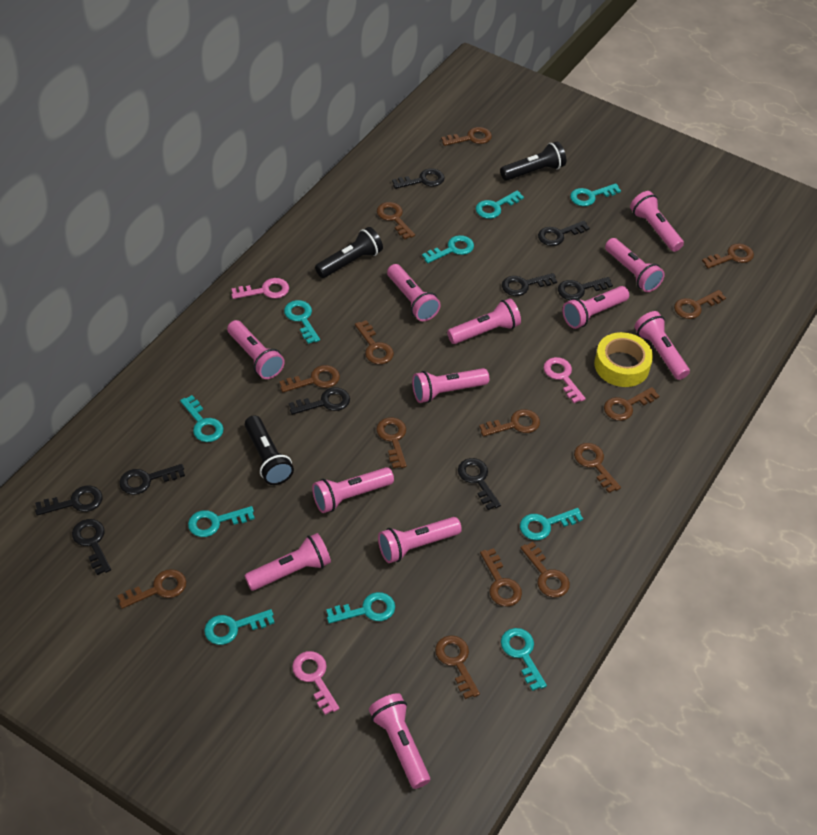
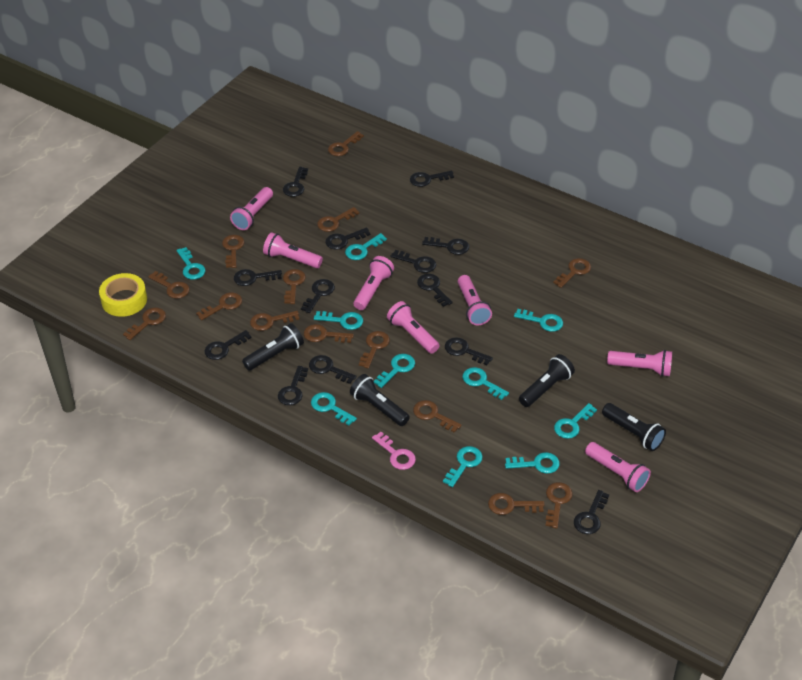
black flashlight: [245,415,294,485] [315,227,383,278] [500,142,566,181] = 3 -> [242,323,304,371] [350,374,410,426] [519,354,575,407] [602,403,666,451] = 4
black key: [35,486,103,516] [72,519,111,575] [119,464,185,495] [289,387,350,415] [392,169,445,189] [458,458,501,510] [502,273,557,296] [538,221,590,246] [558,277,613,300] = 9 -> [205,330,252,360] [234,269,282,286] [278,366,308,405] [283,167,308,197] [301,279,335,313] [309,355,357,384] [326,227,371,250] [391,250,436,273] [410,171,454,187] [417,274,453,307] [422,237,469,255] [445,337,493,365] [574,490,609,534] = 13
pink flashlight: [227,320,285,379] [244,533,331,591] [312,467,394,513] [369,693,430,789] [378,517,462,563] [387,264,440,321] [412,368,489,403] [447,298,521,344] [562,286,629,329] [605,238,665,292] [630,191,684,252] [634,311,690,380] = 12 -> [230,187,273,230] [263,232,323,268] [354,256,394,310] [387,301,440,354] [458,275,492,326] [585,442,651,492] [607,350,672,377] = 7
pink key: [231,278,289,299] [292,651,339,715] [543,357,586,403] = 3 -> [372,432,416,470] = 1

